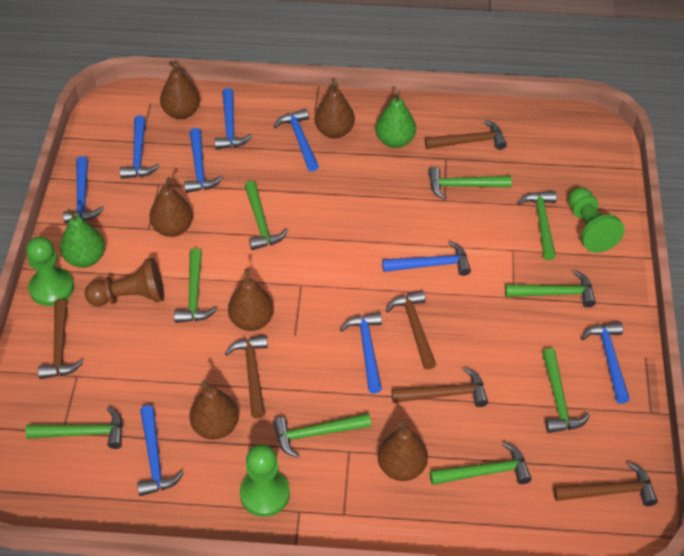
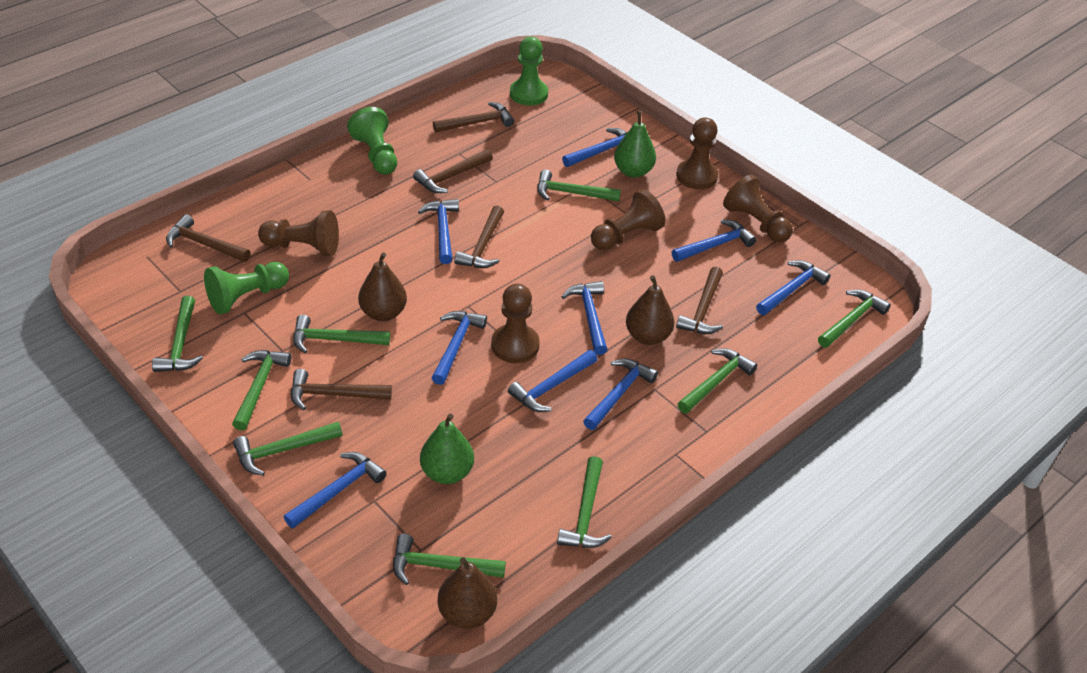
brown pawn: [85,258,164,306] = 1 -> [258,211,339,256] [491,283,540,363] [591,189,665,250] [676,117,718,189] [723,174,793,242] = 5
brown pear: [149,177,193,237] [160,61,200,119] [189,380,239,440] [228,268,274,331] [315,82,355,138] [378,422,428,481] = 6 -> [358,252,407,321] [437,557,497,629] [626,275,674,345] = 3

